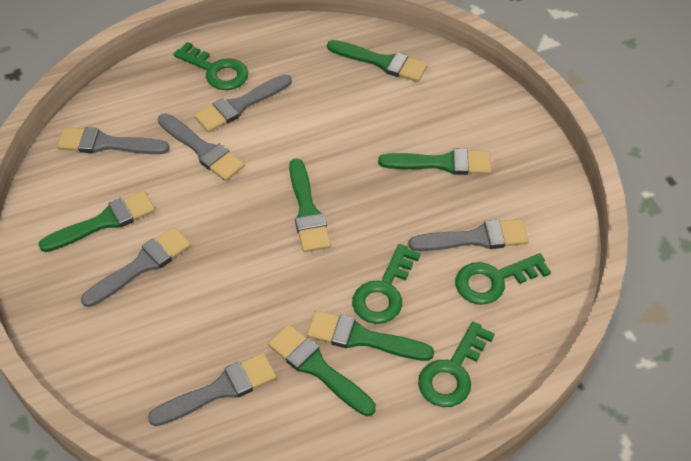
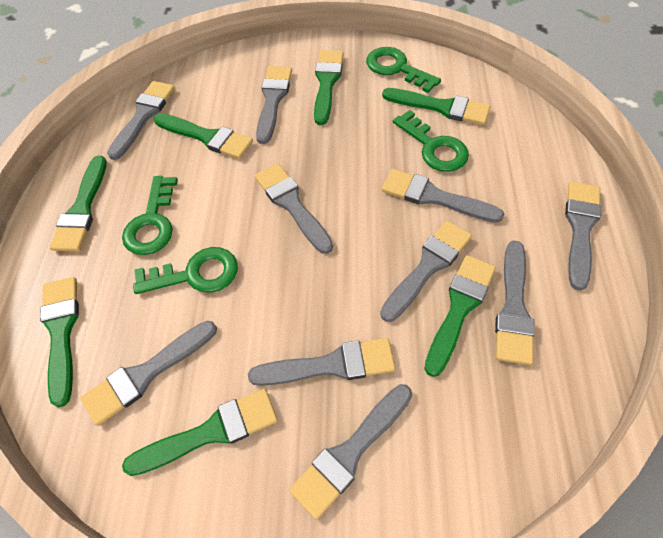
green brush: [38,190,155,252] [268,324,376,416] [289,158,331,252] [307,310,434,361] [327,40,428,82] [378,148,492,175] = 6 -> [40,277,79,408] [49,156,107,251] [122,388,278,476] [154,113,253,159] [314,50,344,125] [382,88,491,125] [424,255,496,377] = 7
grey brush: [57,127,170,154] [81,227,191,307] [148,353,277,426] [158,113,245,181] [194,74,292,132] [408,219,529,251] = 6 -> [80,321,217,426] [107,81,175,160] [248,338,395,386] [255,164,333,254] [256,66,292,144] [289,384,412,520] [380,220,472,322] [382,169,504,223] [495,240,535,365] [565,182,601,291] = 10

